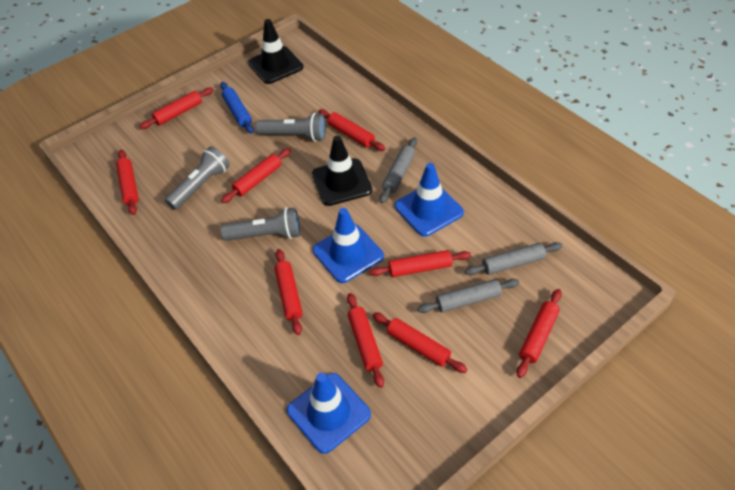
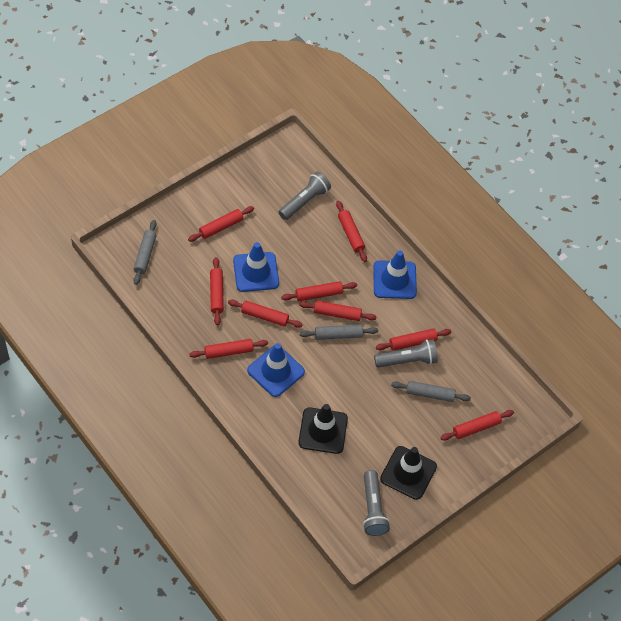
blue rolling pin: [220,82,254,134] = 1 -> none = 0

